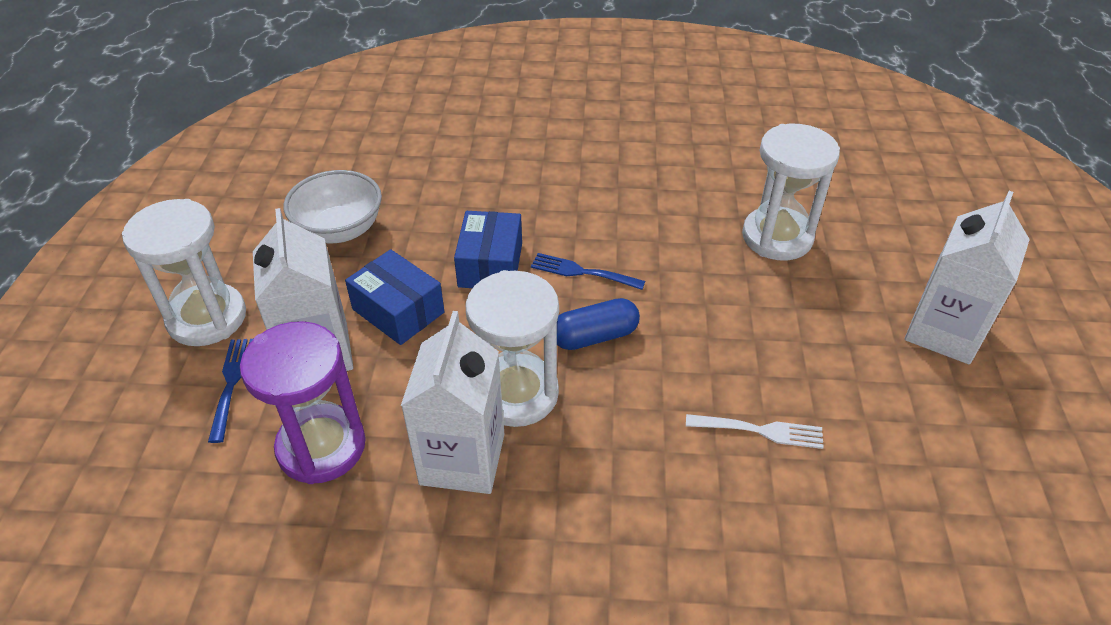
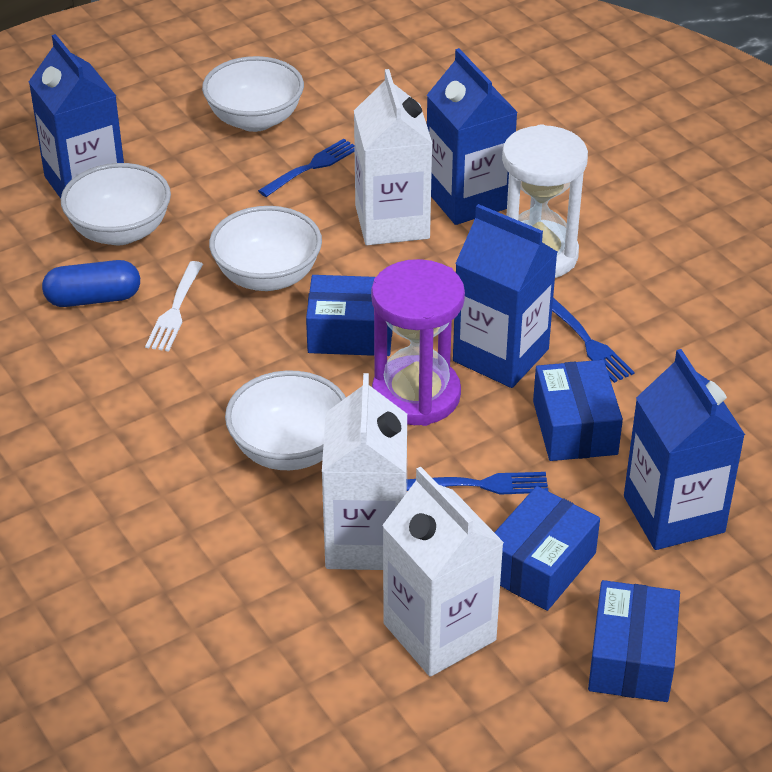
blue box: [345,249,444,345] [454,211,522,288] = 2 -> [306,275,393,356] [494,486,600,611] [533,360,623,461] [588,580,680,702] = 4
blue carton: none = 0 -> [29,34,124,198] [427,48,518,225] [453,204,557,388] [624,349,745,550] = 4
blue fork: [208,339,254,443] [531,253,645,290] = 2 -> [258,139,355,197] [407,472,548,494] [552,297,635,383] = 3
white bowl: [283,170,382,243] = 1 -> [61,163,171,245] [202,56,304,132] [209,206,322,291] [225,370,346,470] = 4
white hourglass: [122,199,246,346] [465,270,559,427] [742,124,840,260] = 3 -> [502,124,588,278] = 1

